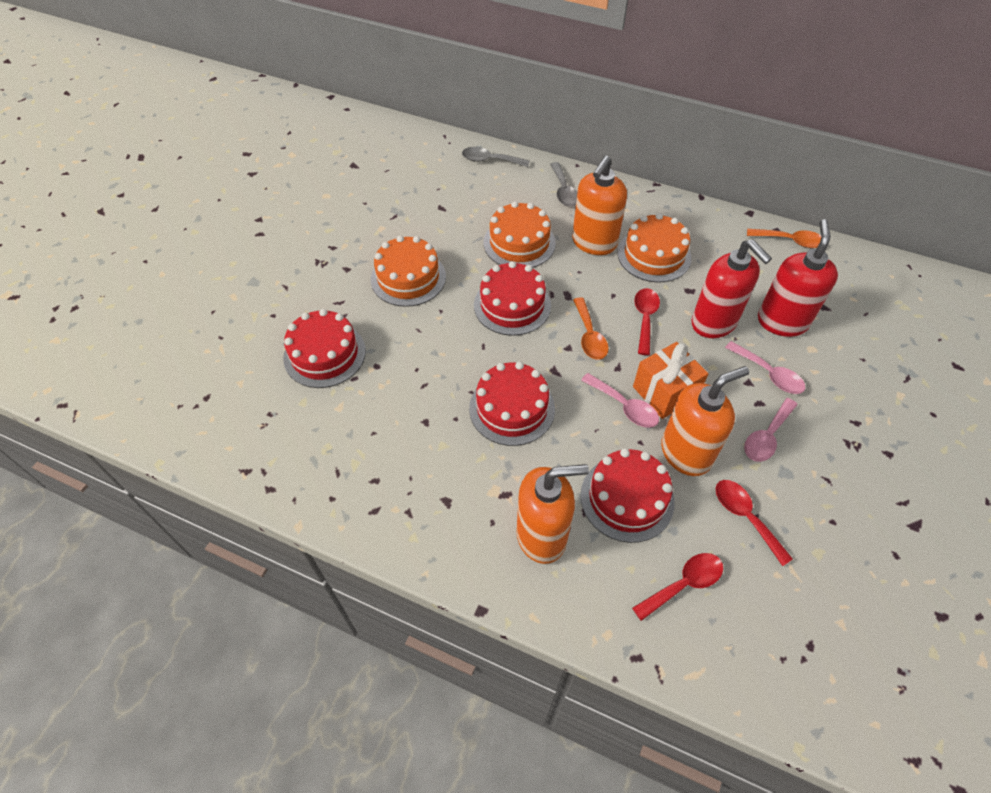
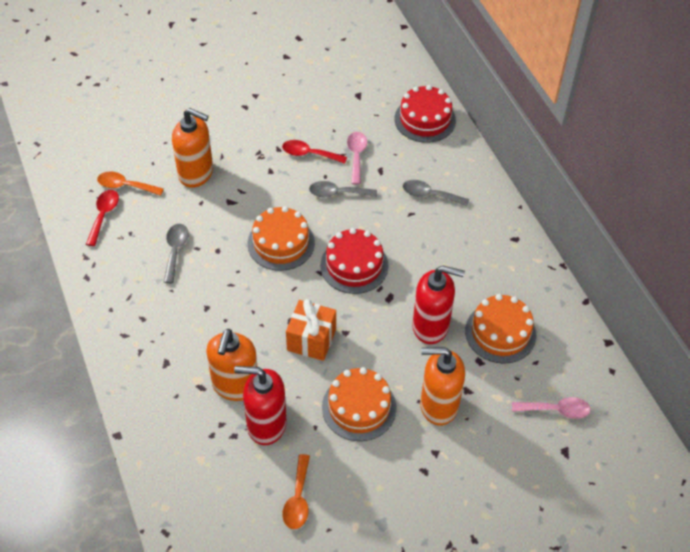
grey spoon: [462,147,530,167] [550,162,577,207] = 2 -> [164,224,189,283] [309,181,377,197] [403,180,469,206] = 3
pink spoon: [581,373,659,428] [725,341,805,394] [744,398,798,462] = 3 -> [347,132,367,185] [512,397,591,419] = 2
red cake: [283,309,366,388] [469,362,555,446] [474,261,551,336] [581,448,675,543] = 4 -> [320,228,389,294] [395,85,456,143] = 2
red spoon: [632,553,723,621] [634,288,660,355] [715,480,793,566] = 3 -> [86,190,119,246] [282,140,347,164] = 2

